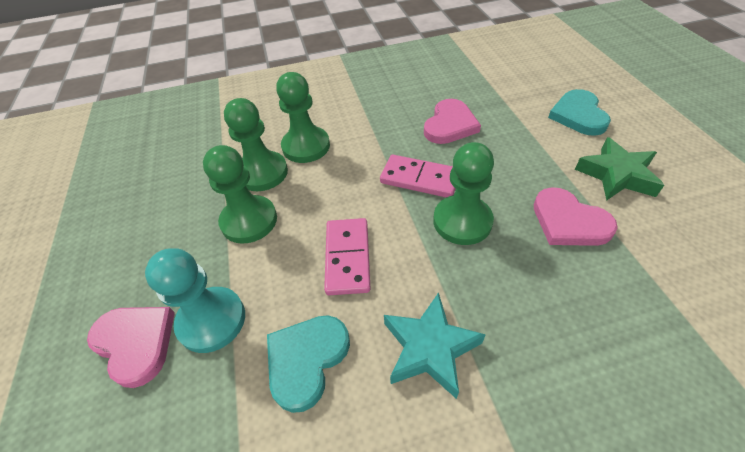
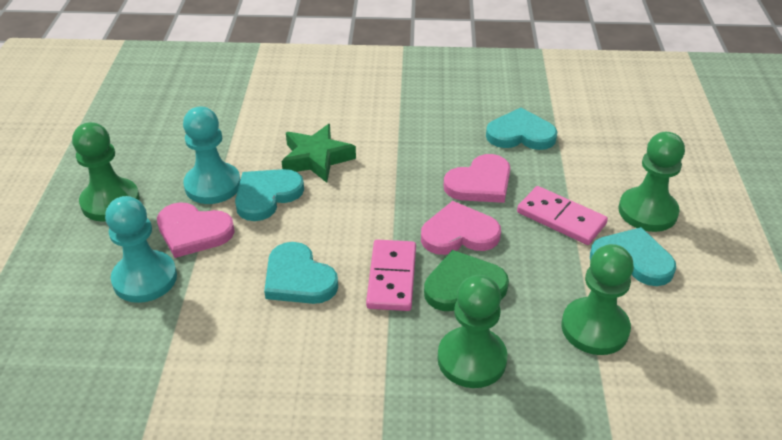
green heart: none = 0 -> [424,250,509,311] = 1
turquoise heart: [267,315,350,413] [548,89,611,136] = 2 -> [235,169,304,221] [264,242,338,304] [486,108,557,150] [590,227,676,286] = 4
turquoise pawn: [145,248,245,353] = 1 -> [105,196,177,303] [183,107,241,204] = 2
turquoise star: [384,292,486,399] = 1 -> none = 0

